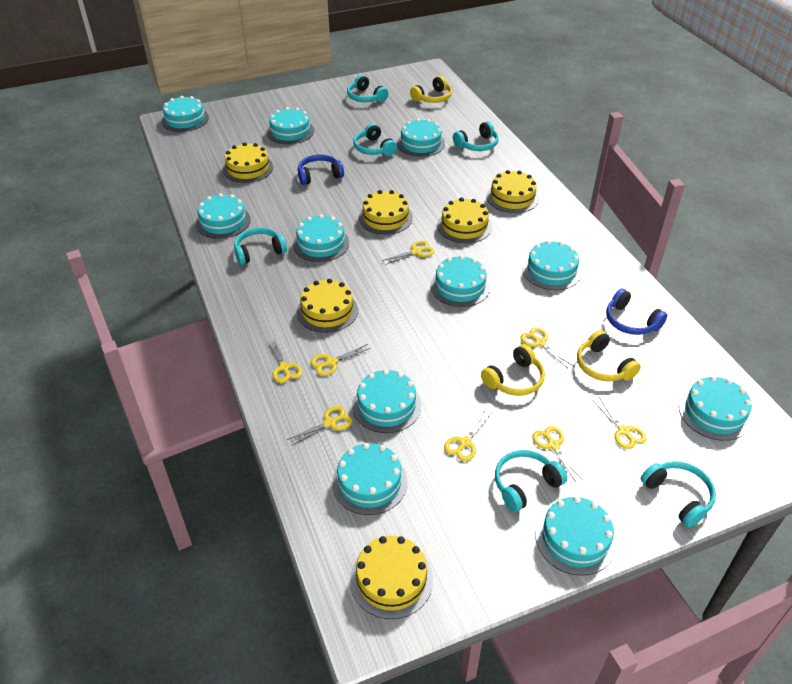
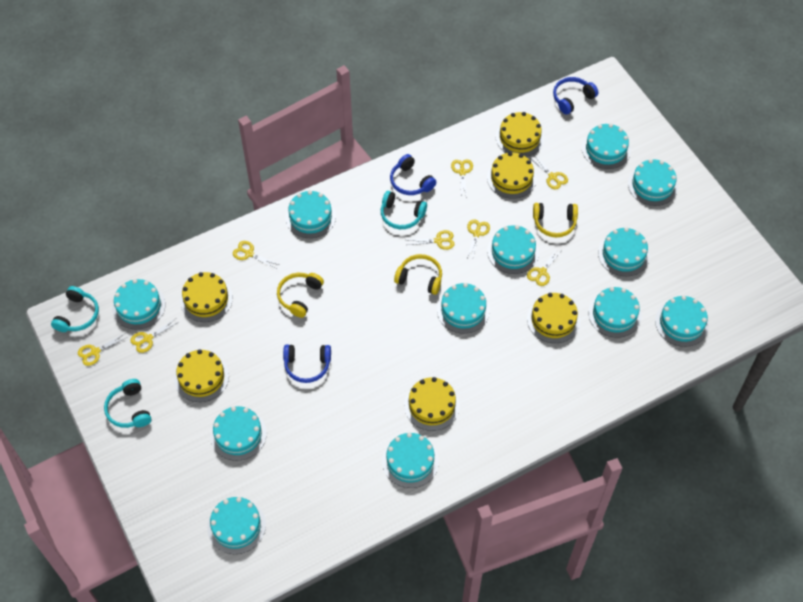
blue headphones: [298,154,344,185] [606,288,667,335] = 2 -> [283,344,331,383] [390,154,436,195] [553,77,598,115] = 3
turquoise cake: [162,96,209,132] [196,193,251,239] [267,107,314,144] [293,214,349,262] [332,443,407,515] [352,369,421,433] [397,118,445,157] [430,255,490,307] [522,240,581,290] [535,496,616,576] [679,376,752,441] = 11 -> [112,279,166,329] [207,497,266,554] [210,406,267,461] [285,190,336,238] [382,433,439,488] [437,283,490,334] [487,225,539,274] [582,124,631,169] [588,287,642,338] [598,227,650,276] [628,159,678,206] [655,296,709,347] = 12
turquoise headphones: [234,228,287,265] [347,75,388,102] [353,123,397,156] [453,121,499,151] [495,450,567,512] [641,461,716,527] = 6 -> [51,286,99,332] [104,379,151,428] [381,191,427,229] = 3

